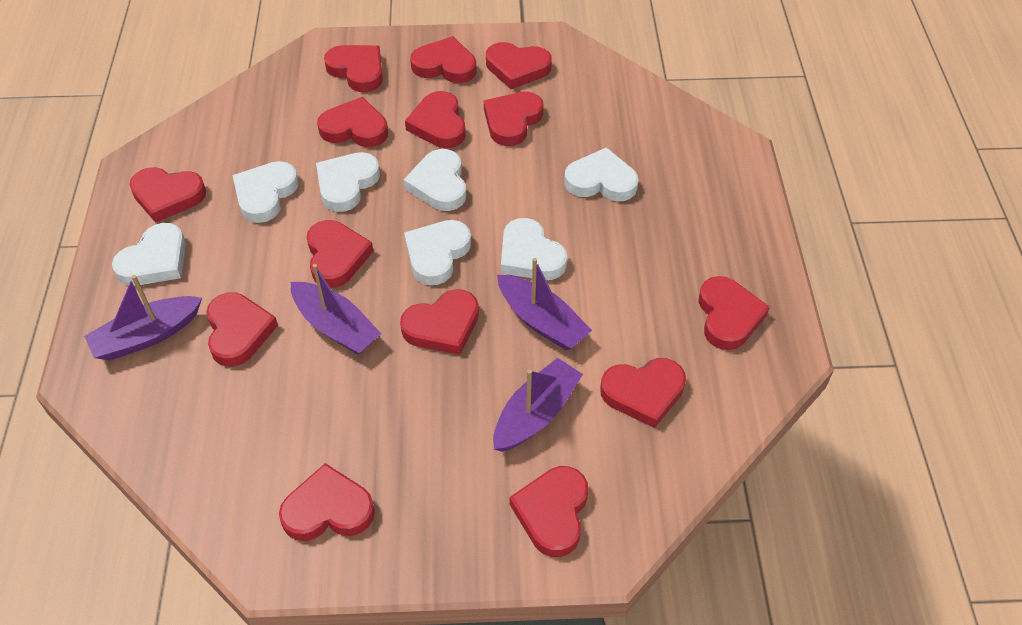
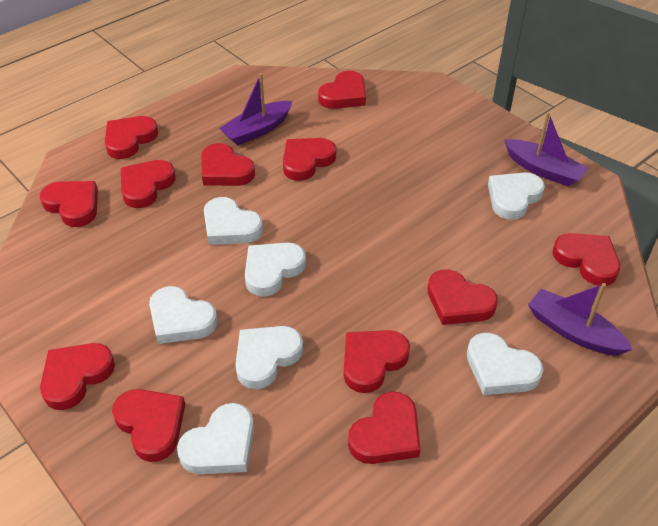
purple boat: [84,275,202,360] [291,264,381,355] [493,358,583,452] [497,258,592,350] = 4 -> [219,73,293,146] [504,112,589,187] [528,283,633,356] = 3
red heart: [129,167,206,223] [206,292,278,367] [279,463,375,541] [307,220,373,288] [317,97,388,147] [324,45,383,92] [400,289,479,355] [405,91,465,148] [410,36,476,83] [484,91,544,146] [486,42,552,89] [510,466,588,557] [600,358,686,428] [698,276,770,350] = 14 -> [40,181,98,227] [40,343,115,410] [105,116,158,159] [112,389,185,462] [121,160,176,208] [201,143,255,186] [283,138,336,181] [318,71,366,109] [344,330,410,393] [348,392,421,464] [428,269,498,325] [553,233,620,286] = 12

